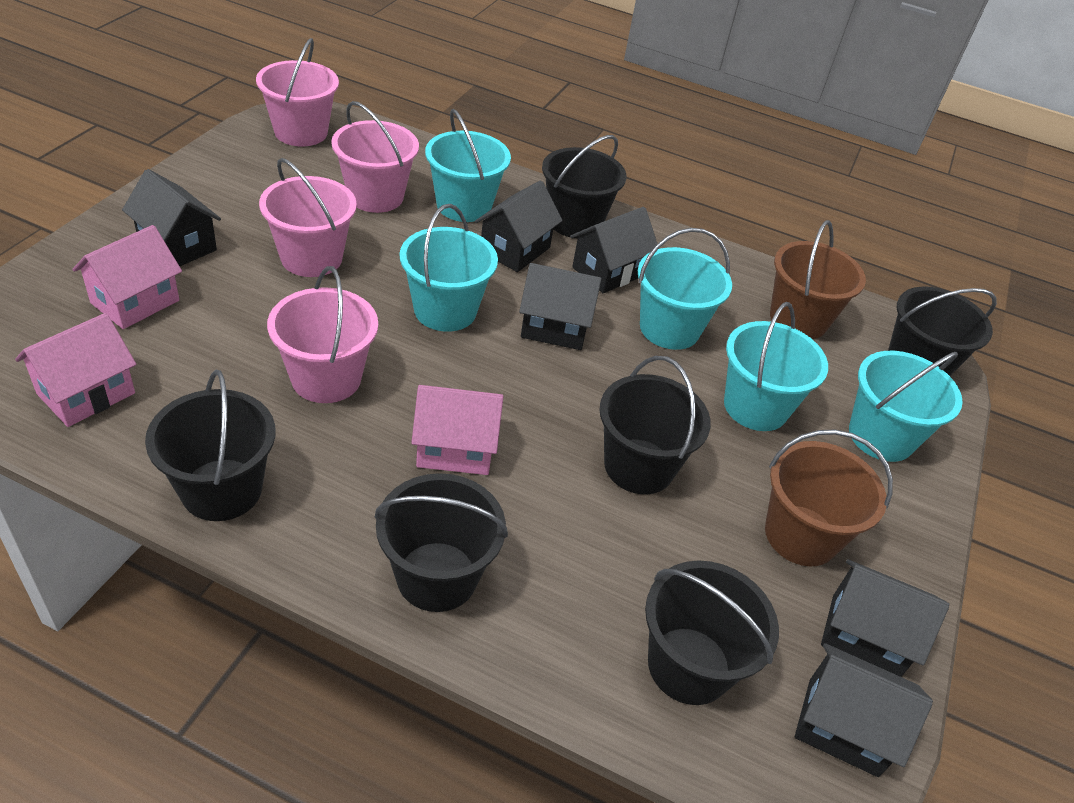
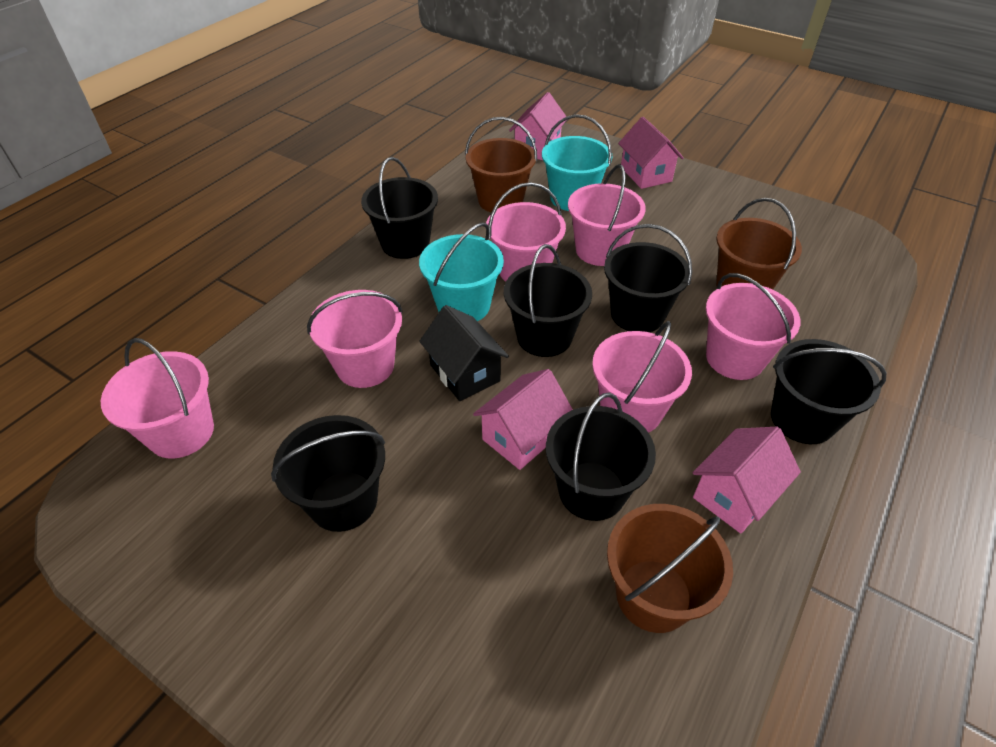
black house: [122,169,221,266] [475,180,563,272] [519,263,602,350] [570,207,657,293] [795,643,933,777] [821,559,949,677] = 6 -> [419,305,509,401] = 1
brown bucket: [765,430,893,566] [770,220,866,339] = 2 -> [465,117,537,213] [607,504,733,633] [716,198,802,290] = 3
pink bucket: [256,38,339,146] [259,158,357,277] [267,266,378,403] [331,101,419,213] = 4 -> [101,338,214,459] [307,290,403,388] [486,182,566,282] [568,164,646,266] [592,321,692,433] [706,273,801,380] = 6
pink house: [15,313,136,427] [73,225,182,329] [411,385,504,475] = 3 -> [473,369,573,470] [509,92,566,160] [618,117,684,189] [693,427,801,533] = 4
turquoise bucket: [400,204,498,332] [425,109,511,222] [638,228,732,350] [724,302,828,431] [849,351,963,462] = 5 -> [419,222,504,321] [542,114,613,211] = 2

